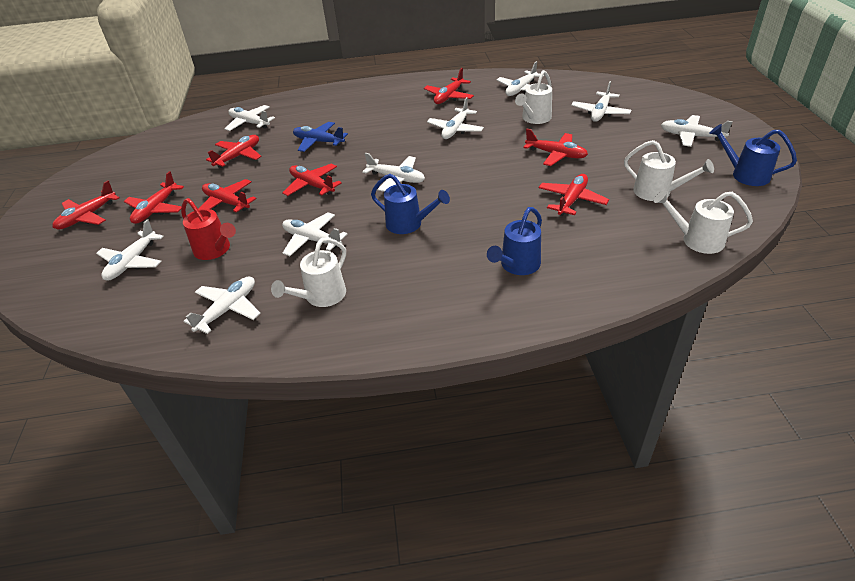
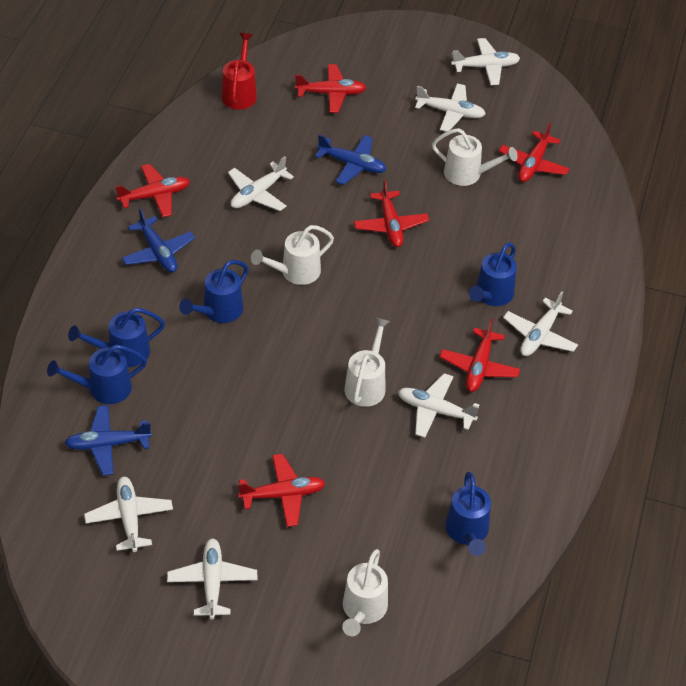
blue plane: [293,122,348,152] = 1 -> [65,405,152,476] [121,208,195,273] [315,134,387,185] = 3
blue watering can: [371,174,450,234] [487,207,542,275] [709,124,797,186] = 3 -> [47,345,147,404] [68,308,165,367] [179,260,249,323] [445,472,491,556] [469,242,517,306] = 5
red plane: [52,181,119,229] [124,171,184,224] [198,179,257,213] [206,135,261,168] [282,163,342,196] [424,68,474,104] [523,129,588,166] [539,174,609,216] = 8 -> [115,164,190,217] [238,454,325,527] [295,64,367,113] [354,179,429,247] [439,318,520,392] [499,123,570,182] = 6
white plane: [96,219,164,281] [183,276,261,334] [225,105,275,131] [282,212,347,256] [362,153,425,192] [427,97,484,139] [496,61,544,96] [571,81,631,122] [661,115,733,147] = 9 -> [84,477,173,552] [167,538,257,620] [228,156,294,211] [398,373,479,438] [415,83,486,132] [451,38,520,85] [503,291,578,356] = 7

